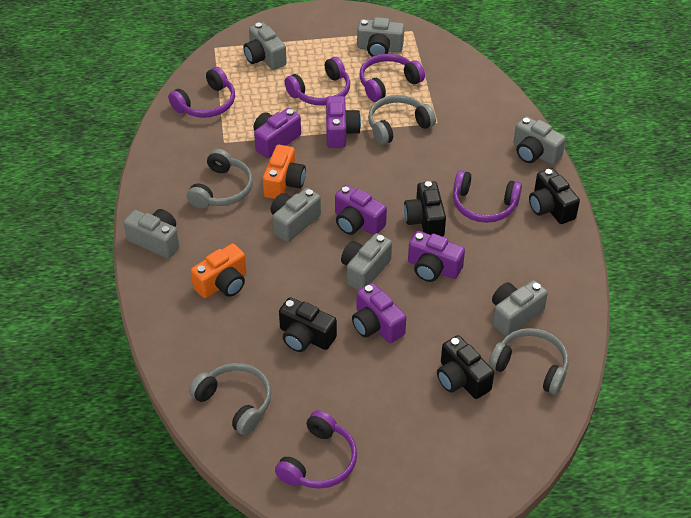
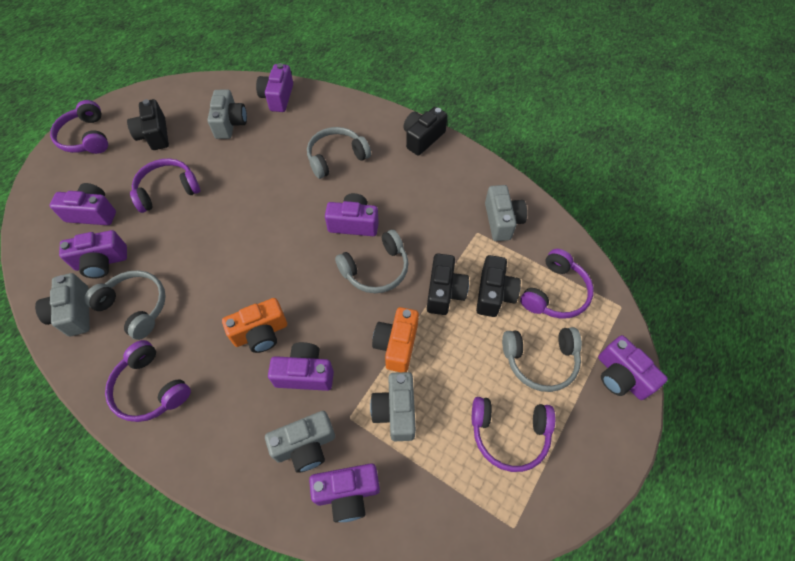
grey camera: [123,209,179,258] [243,22,287,70] [271,188,321,243] [341,233,392,290] [357,17,404,57] [492,280,548,336] [513,116,566,165] = 7 -> [35,273,90,336] [207,89,247,139] [265,411,335,473] [370,372,416,441] [485,185,527,241] = 5
purple camera: [253,108,301,158] [326,96,361,148] [335,185,387,235] [352,283,406,343] [408,231,465,282] = 5 -> [49,183,116,225] [59,230,127,278] [256,63,293,112] [268,342,334,391] [309,463,380,522] [325,193,379,236] [598,335,668,400] = 7

